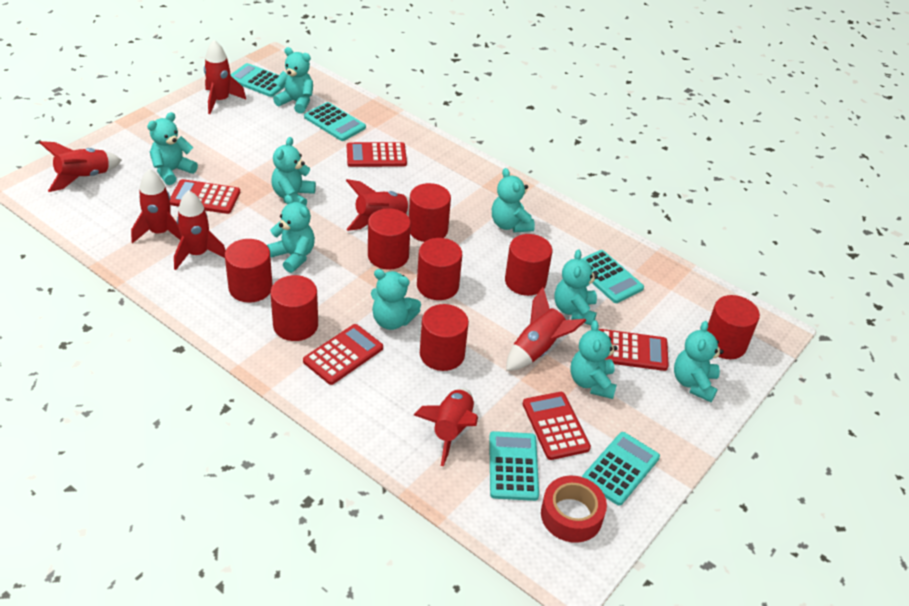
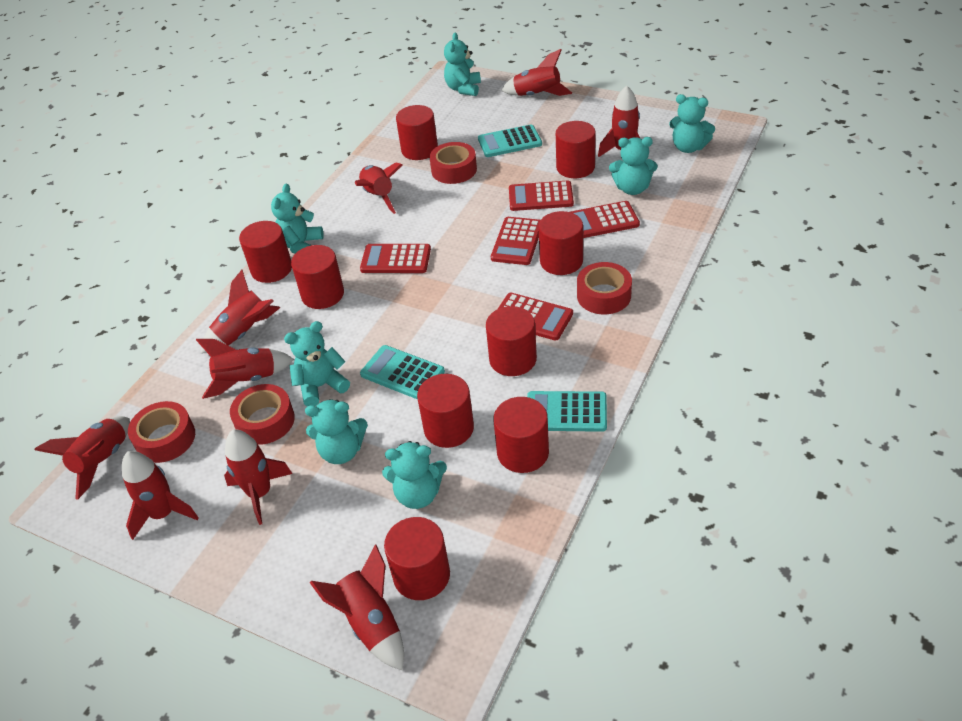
red cylinder: [225,239,273,303] [270,275,318,341] [368,208,411,270] [409,183,451,242] [417,238,462,300] [420,304,469,371] [505,234,552,296] [707,295,760,359] = 8 -> [239,221,292,283] [291,245,344,309] [384,517,450,600] [396,105,438,160] [417,374,474,448] [486,306,537,376] [493,397,549,473] [538,211,583,275] [556,121,596,178] = 9
red rocket: [39,141,122,192] [131,169,182,243] [174,190,226,270] [204,40,246,114] [346,179,410,231] [414,388,478,466] [506,287,586,371] = 7 -> [35,416,130,500] [122,451,199,540] [196,339,294,399] [201,270,280,354] [224,430,292,525] [309,544,404,671] [355,162,402,214] [501,49,572,96] [598,85,640,157] = 9
red tape: [541,476,607,543] = 1 -> [128,401,195,463] [230,384,295,445] [429,142,477,184] [577,262,632,314] = 4
turquoise calculator: [230,63,285,97] [304,102,366,141] [489,431,539,501] [582,250,644,303] [582,432,660,506] = 5 -> [360,345,445,400] [478,124,542,157] [527,391,607,432] = 3
turquoise teddy bear: [147,112,198,185] [267,195,315,273] [272,137,316,206] [273,47,313,114] [371,269,421,330] [492,168,535,233] [554,250,598,325] [570,320,617,399] [674,321,723,402] = 9 -> [271,184,324,254] [284,321,350,406] [305,399,368,464] [382,441,447,509] [444,33,481,96] [609,137,658,195] [669,94,715,153] = 7

